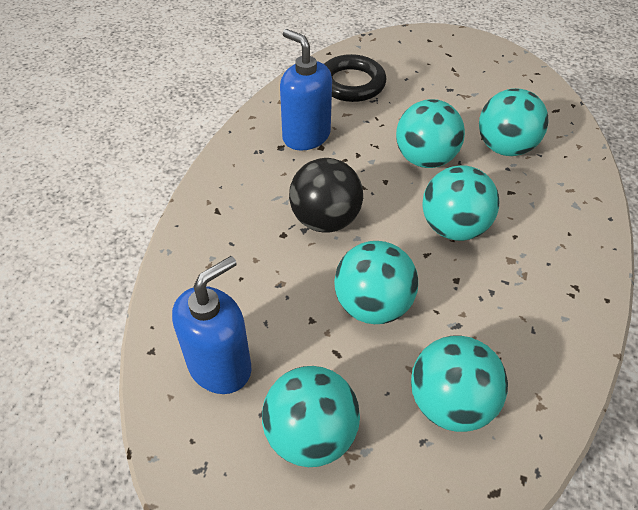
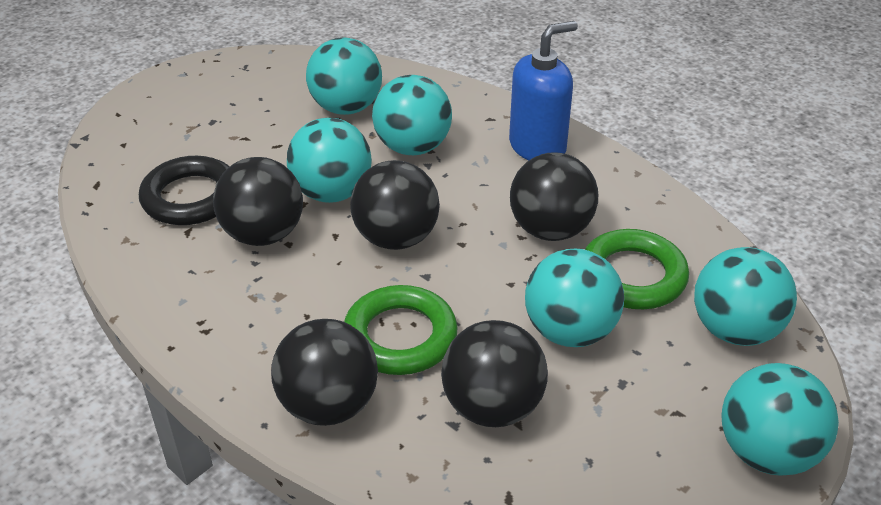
black ball: [289,158,363,233] = 1 -> [213,157,303,246] [271,319,378,426] [351,160,440,250] [441,320,548,427] [510,152,598,241] = 5
blue soap dispenser: [172,256,252,394] [280,29,332,150] = 2 -> [509,21,578,160] = 1
green ring: none = 0 -> [344,285,458,375] [585,229,689,309] = 2

